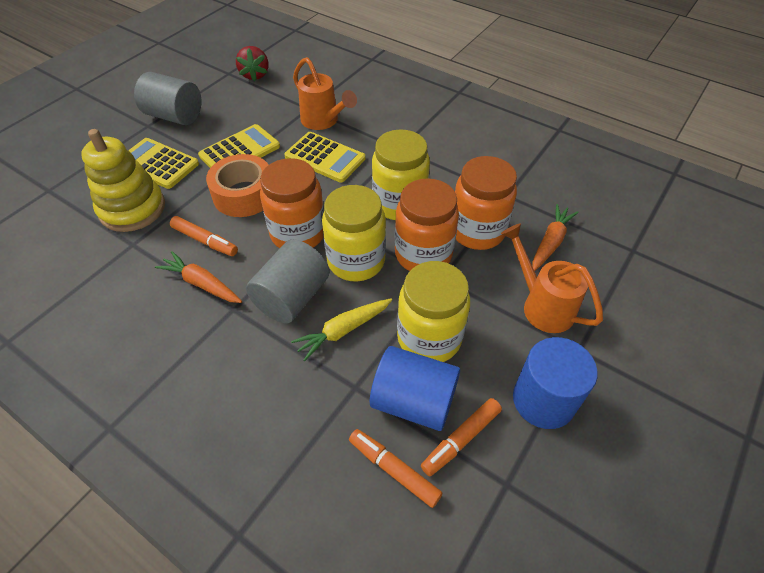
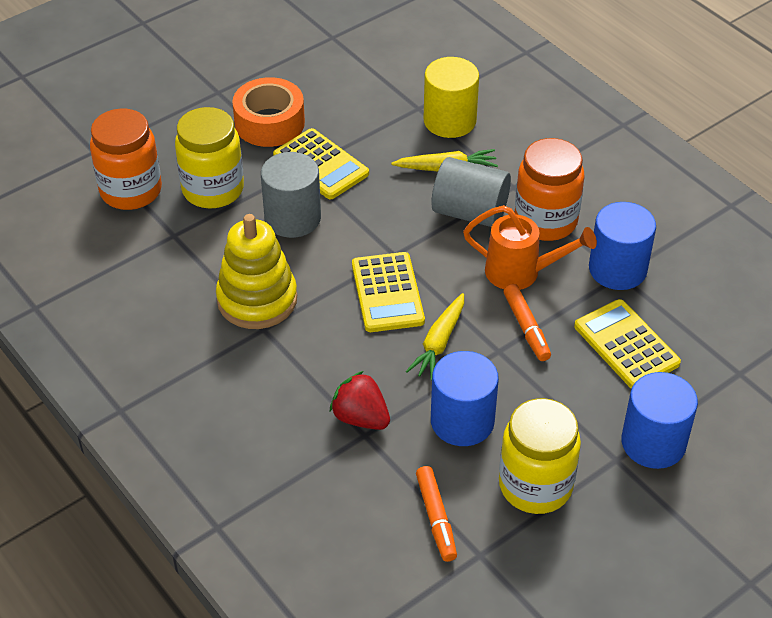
blue cylinder: [370,346,460,431] [513,337,598,429] = 2 -> [431,351,499,446] [589,202,656,290] [621,372,698,469] = 3
orange carrot: [155,251,242,303] [532,204,578,271] = 2 -> none = 0
orange jar: [260,158,324,248] [395,178,459,271] [455,156,517,250] = 3 -> [90,109,162,210] [514,138,585,241] = 2
orange marker: [170,216,238,256] [349,429,442,508] [421,398,502,476] = 3 -> [416,466,457,562] [504,284,551,361] = 2
orange watering can: [293,57,357,130] [501,224,603,333] = 2 -> [463,205,597,290] = 1
yellow carrot: [291,298,392,361] = 1 -> [391,149,498,171] [406,293,464,381] = 2
yellow cylinder: none = 0 -> [424,57,479,138] = 1
yellow jar: [322,185,386,281] [372,129,430,220] [397,261,470,362] = 3 -> [175,107,244,208] [499,398,581,514] = 2

